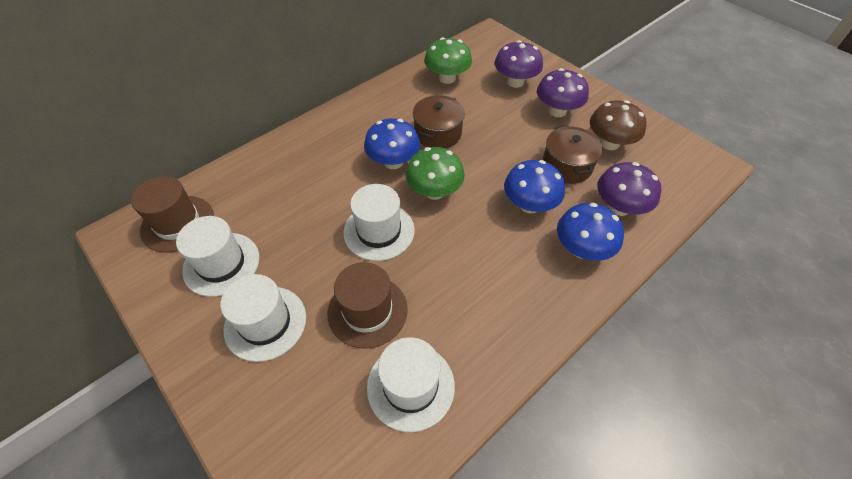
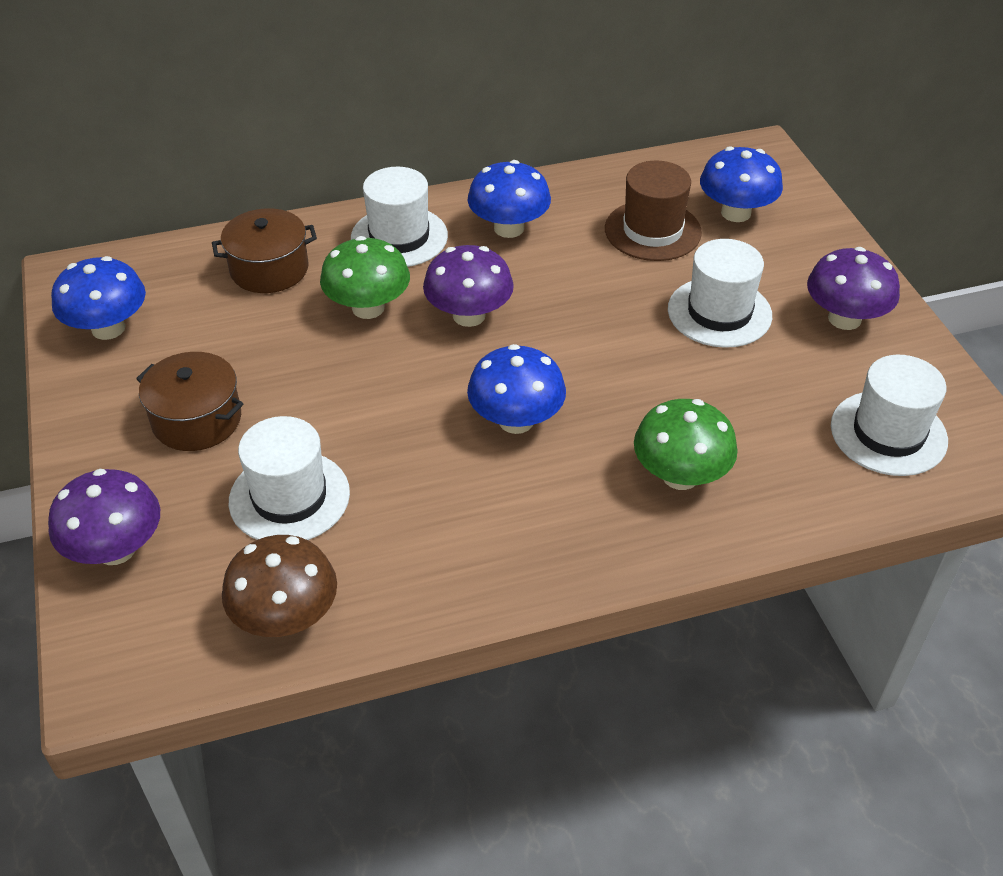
blue mushroom: [364,118,420,169] [504,160,565,213] [557,203,624,261] = 3 -> [51,256,146,340] [467,160,551,238] [467,344,566,434] [700,146,783,222] = 4
brown hat: [131,176,214,253] [328,262,408,349] = 2 -> [605,161,702,261] = 1

